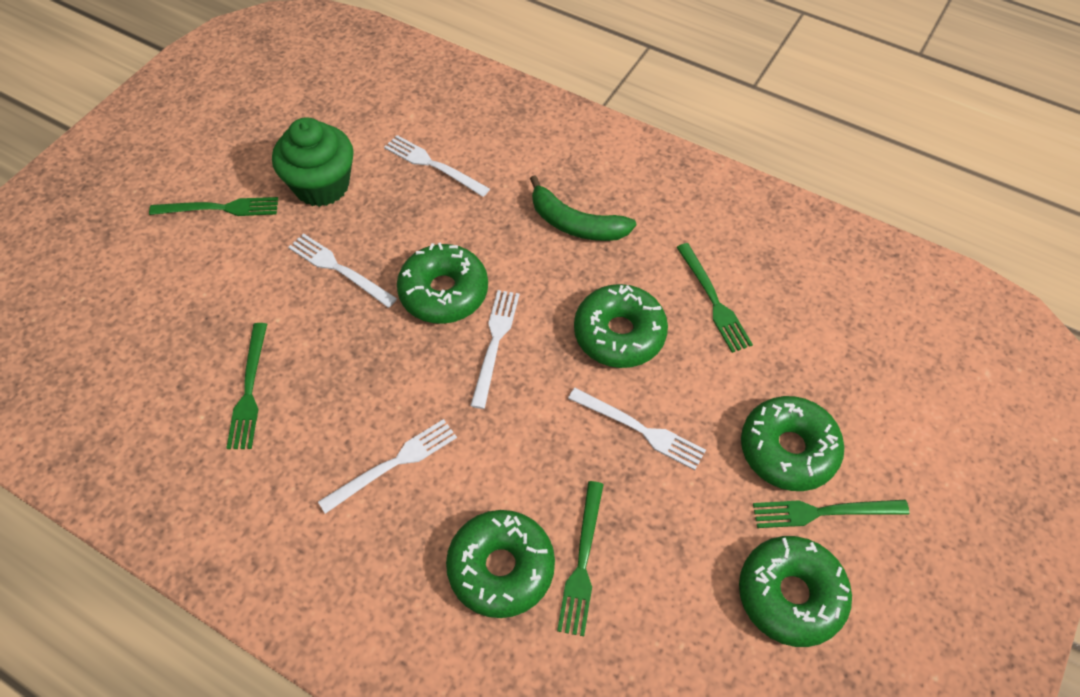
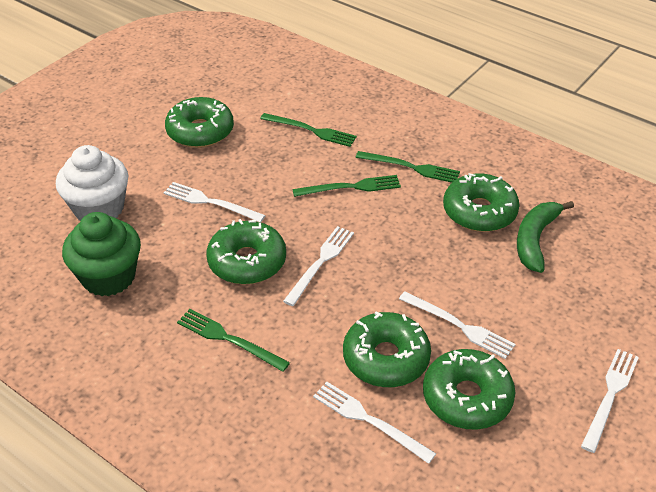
green fork: [149,197,278,216] [226,323,267,449] [557,481,604,636] [677,243,753,353] [753,500,910,528] = 5 -> [177,309,290,372] [260,113,357,147] [292,175,401,197] [355,151,460,183] = 4
white cupcake: none = 0 -> [56,145,129,221] = 1

